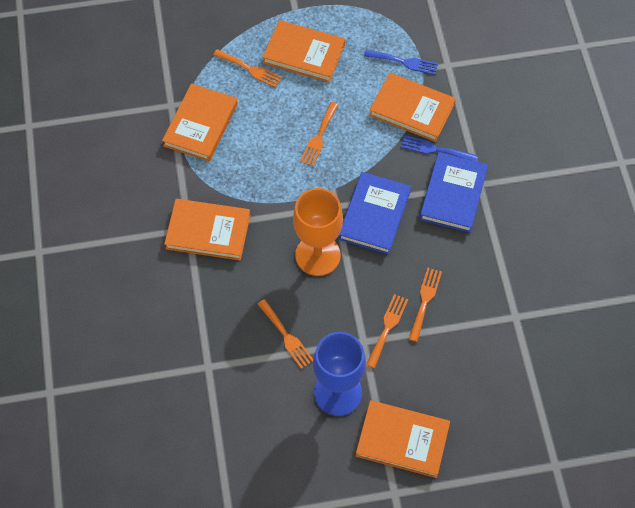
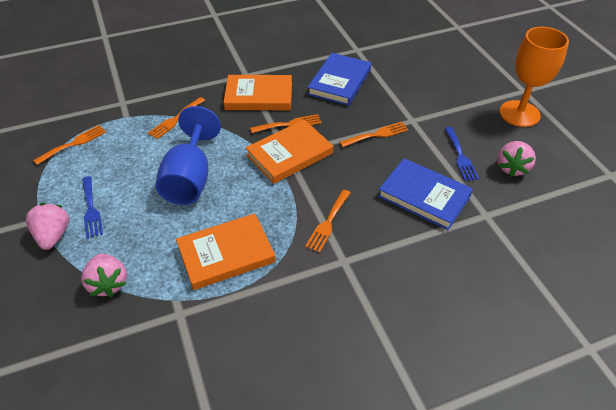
orange book: [162,83,238,162] [164,199,250,260] [262,20,345,82] [356,400,450,478] [369,73,456,142] = 5 -> [176,213,276,290] [224,75,292,110] [245,120,333,184] = 3
pink strawberry: none = 0 -> [26,203,69,250] [81,253,127,297] [497,141,536,177] = 3

